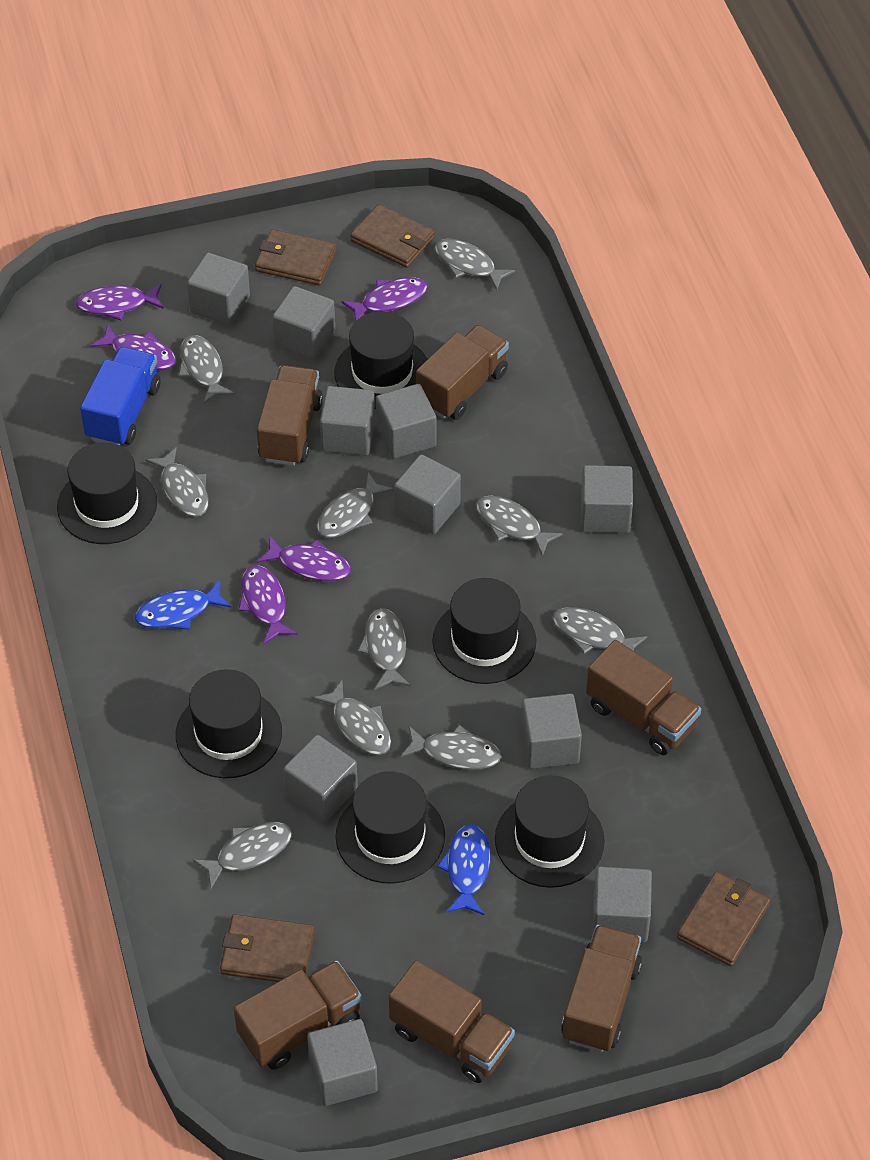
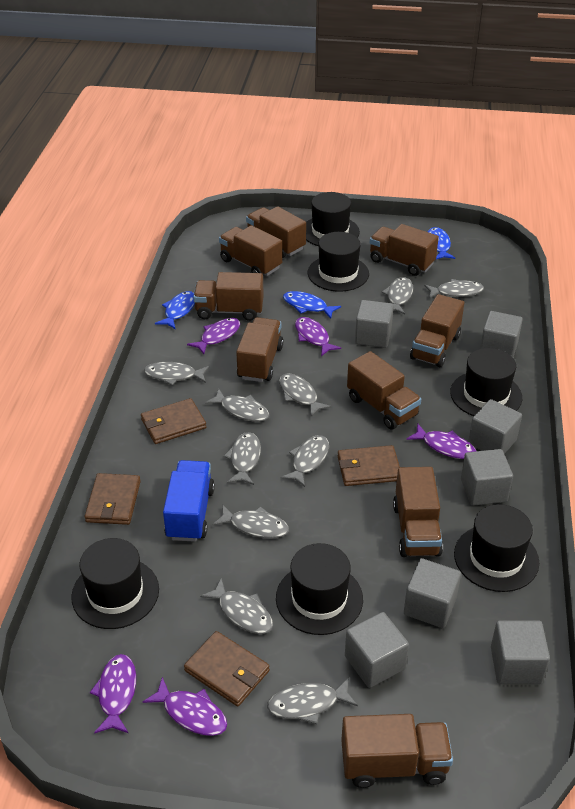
blue fish: [135,580,232,630] [437,824,490,915] = 2 -> [155,291,195,329] [283,291,341,319] [428,227,455,260] = 3
brown truck: [234,961,362,1070] [257,365,323,466] [389,960,515,1083] [416,325,509,420] [561,925,642,1052] [586,640,701,755] = 6 -> [193,272,264,321] [219,225,282,276] [236,317,283,382] [246,206,306,258] [341,714,453,788] [347,351,421,430] [370,224,439,276] [393,467,443,557] [410,294,464,367] = 9
grey cube: [187,253,250,325] [272,286,335,360] [283,735,358,822] [307,1019,378,1106] [320,386,375,456] [376,384,436,459] [394,454,461,534] [521,693,582,769] [581,465,633,533] [592,866,652,943] = 10 -> [345,612,409,688] [355,300,394,348] [404,558,461,628] [461,449,513,506] [468,399,522,454] [480,311,523,358] [491,620,550,684] = 7

